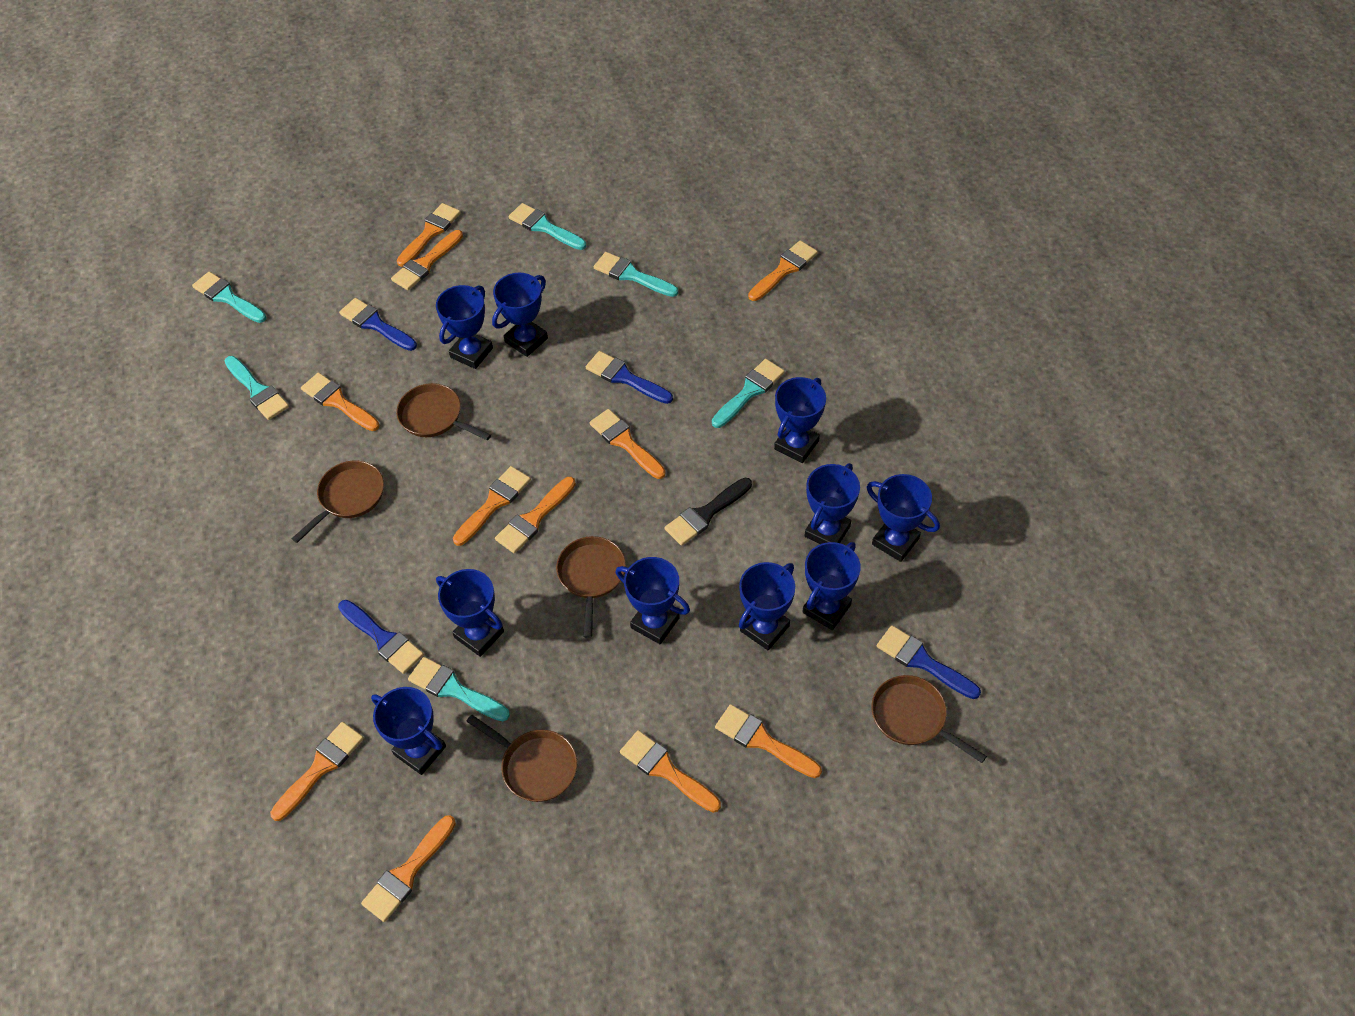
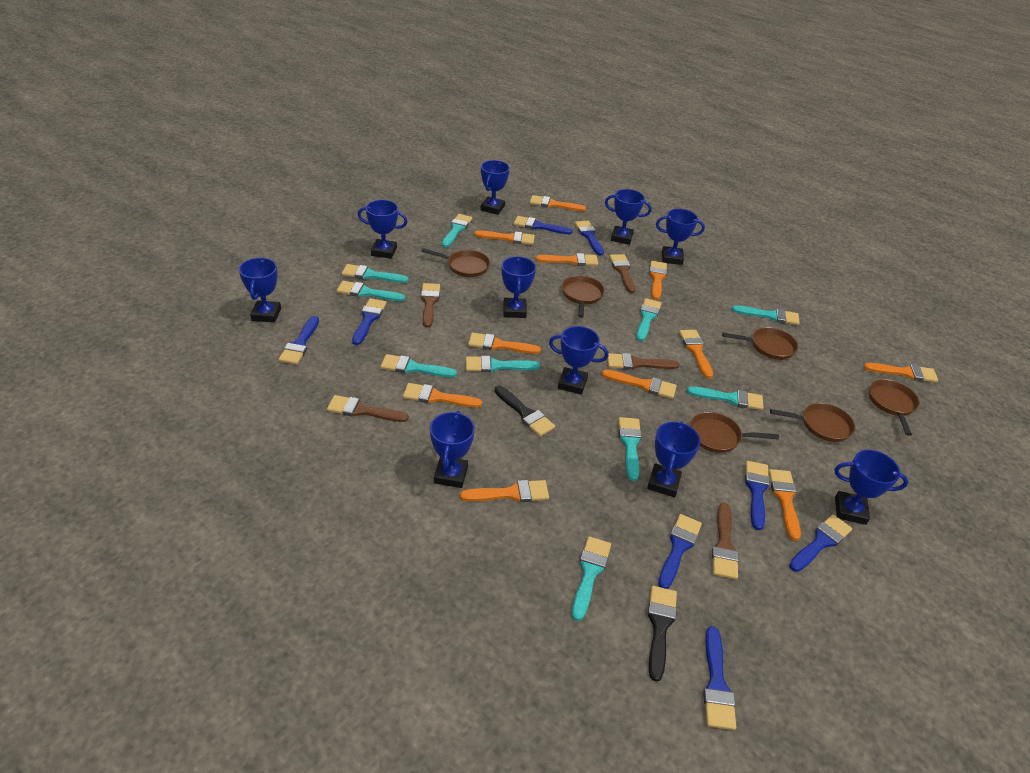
black brush: [665,478,752,546] = 1 -> [495,385,555,436] [648,586,677,682] = 2
blue brush: [338,600,424,674] [339,298,417,351] [586,351,673,404] [877,625,981,699] = 4 -> [278,316,319,364] [352,298,387,345] [514,216,572,234] [575,221,604,255] [658,514,702,589] [703,626,736,730] [745,461,770,530] [789,514,852,572] = 8
brown brush: none = 0 -> [327,395,409,422] [421,283,440,328] [607,353,680,370] [610,254,635,293] [712,503,739,579] = 5
brown pan: [292,461,384,543] [396,383,491,440] [466,715,577,802] [556,536,626,638] [871,675,987,763] = 5 -> [421,248,490,277] [562,276,605,318] [690,412,779,453] [722,327,798,360] [770,403,855,442] [869,379,920,436] = 6
turquoise brush: [192,272,266,323] [225,356,289,420] [408,657,510,721] [509,203,586,250] [594,252,678,297] [712,359,785,428] = 6 -> [337,281,405,301] [342,264,409,283] [380,354,457,377] [442,214,472,247] [466,356,540,372] [572,536,611,621] [619,417,642,481] [636,298,662,341] [687,387,764,410] [732,305,800,325] = 10

